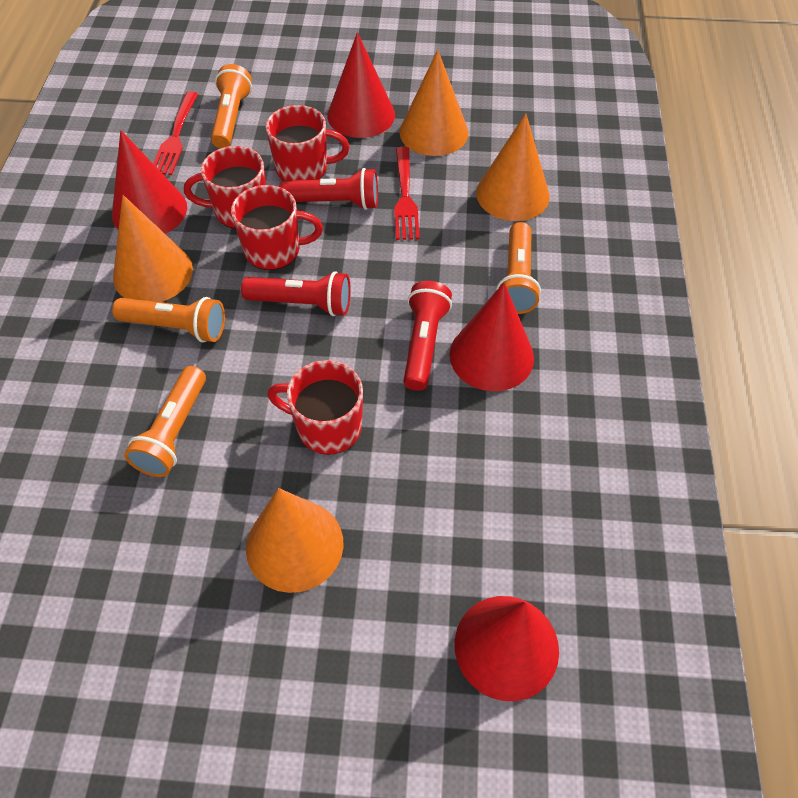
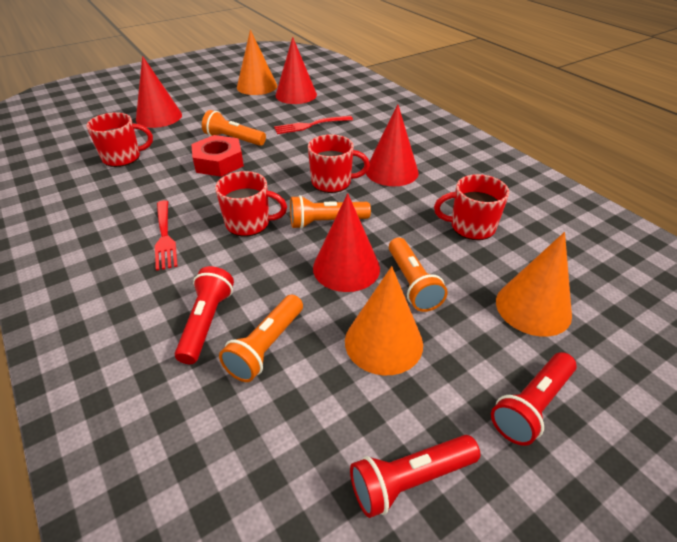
orange cone: [113,195,193,302] [246,488,344,593] [399,50,469,156] [476,113,550,221] = 4 -> [237,30,277,95] [345,266,423,376] [496,232,572,337] = 3
red nut: none = 0 -> [191,135,244,177] = 1

